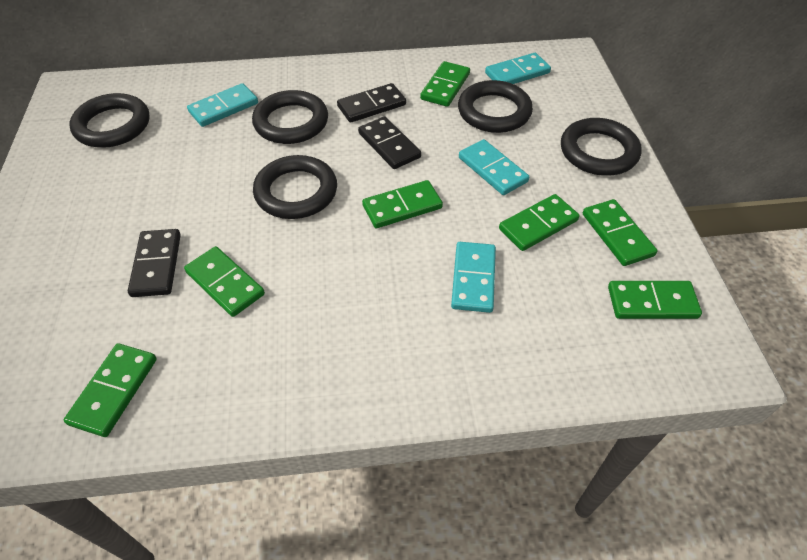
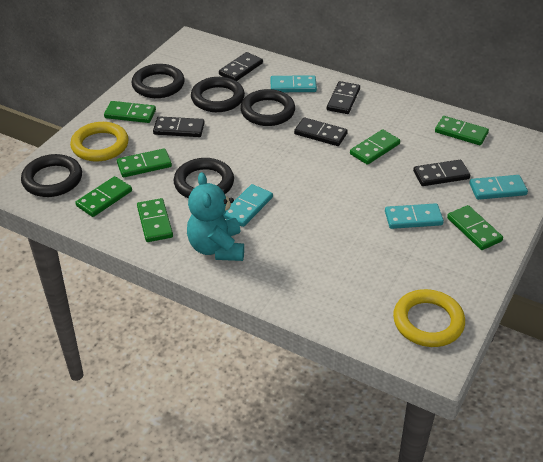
black domino: [128,229,181,297] [337,83,406,123] [358,116,421,169] = 3 -> [153,116,205,137] [219,52,263,81] [294,117,348,146] [327,81,360,114] [413,160,470,186] = 5
turquoise teddy bear: none = 0 -> [187,172,244,261] = 1
yellow ring: none = 0 -> [70,122,129,162] [393,289,465,347] = 2

